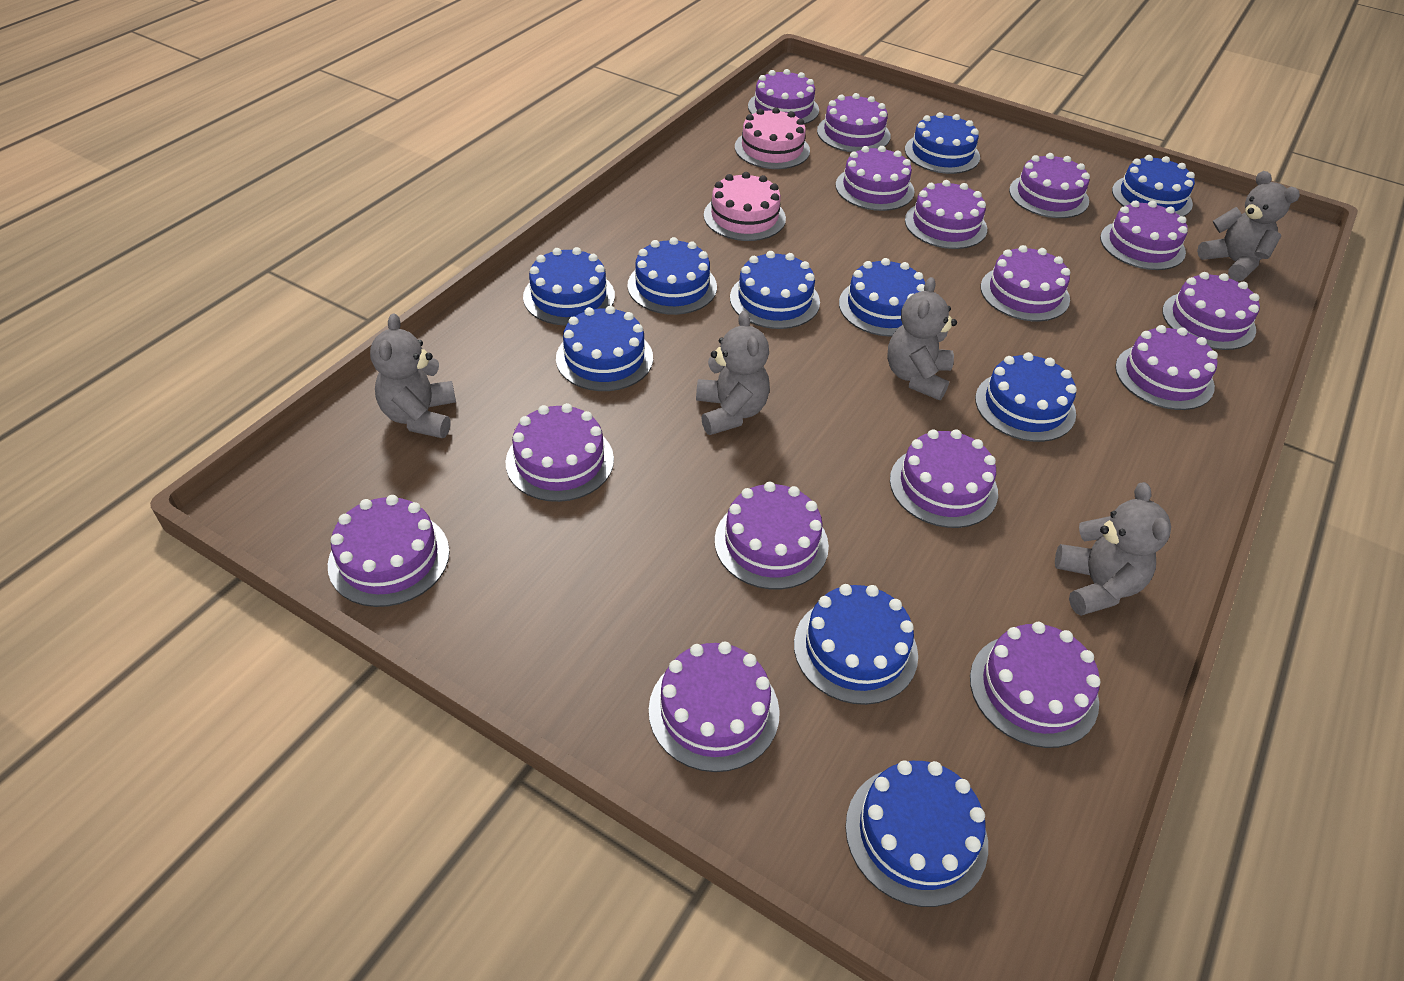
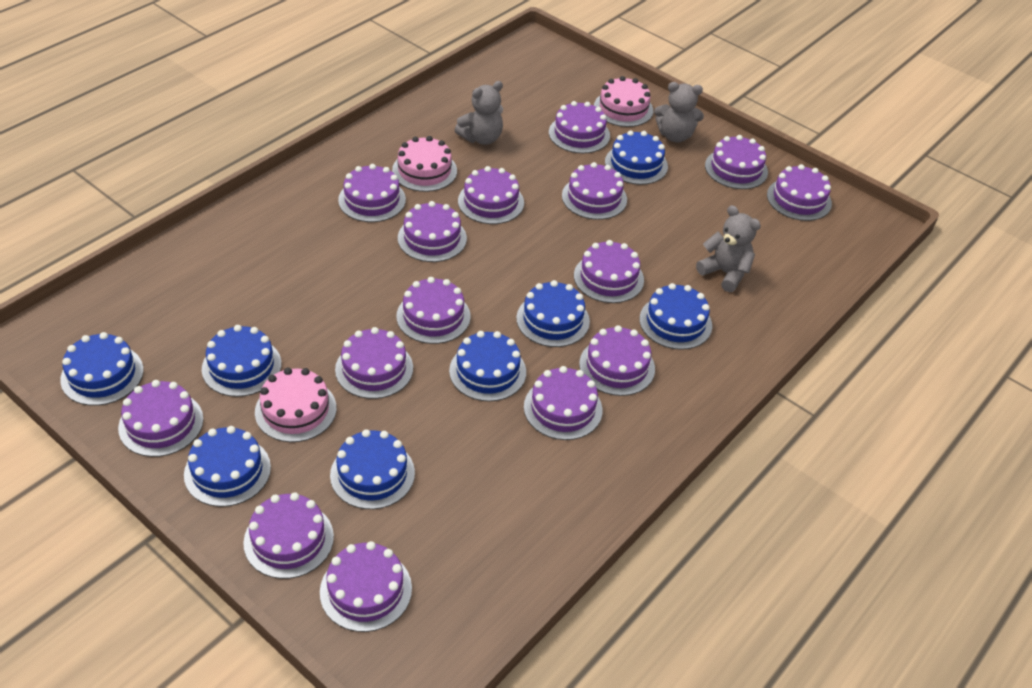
blue cake: [523,247,615,326] [556,306,653,391] [627,237,717,315] [730,251,820,329] [794,584,918,705] [839,258,925,337] [845,760,988,907] [905,112,980,174] [975,352,1077,442] [1112,155,1195,216] = 10 -> [60,332,144,406] [184,426,271,507] [202,325,282,397] [330,429,415,509] [449,331,526,401] [516,280,590,347] [605,130,668,185] [639,283,712,350] = 8
grey teddy bear: [370,313,456,438] [696,311,770,435] [887,277,957,400] [1055,482,1171,616] [1197,171,1300,281] = 5 -> [455,81,503,145] [654,82,704,142] [696,205,761,292] = 3
pink cake: [704,172,786,241] [735,108,810,169] = 2 -> [255,368,336,442] [392,136,457,192] [594,76,653,127] = 3

